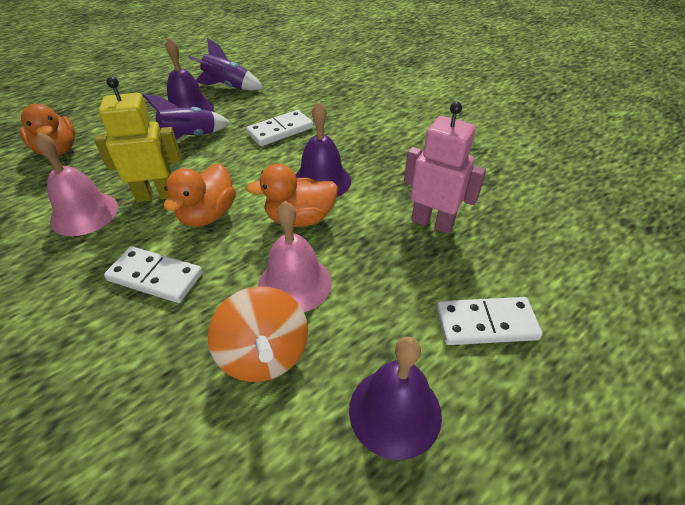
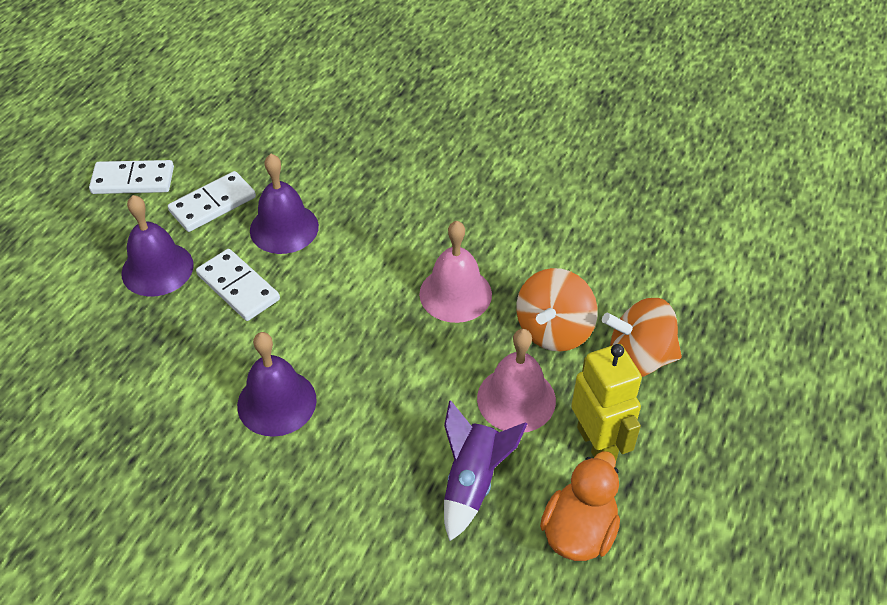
orange duck: [20,104,75,156] [164,163,236,227] [246,164,338,227] = 3 -> [540,451,620,561] = 1
orange spinning top: [208,286,308,382] = 1 -> [516,268,598,352] [602,298,682,377] = 2
pink robot: [404,102,486,234] = 1 -> none = 0
purple rocket: [142,94,231,140] [188,38,263,90] = 2 -> [444,400,527,541] = 1

